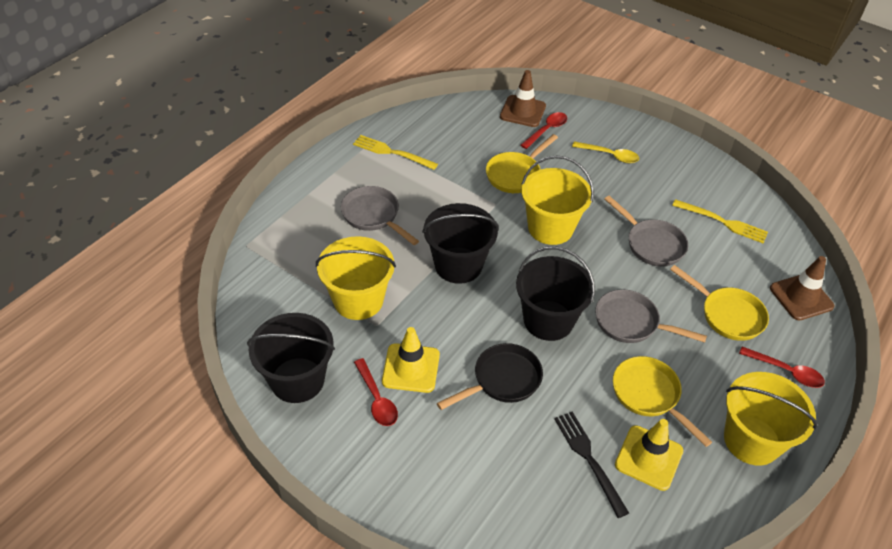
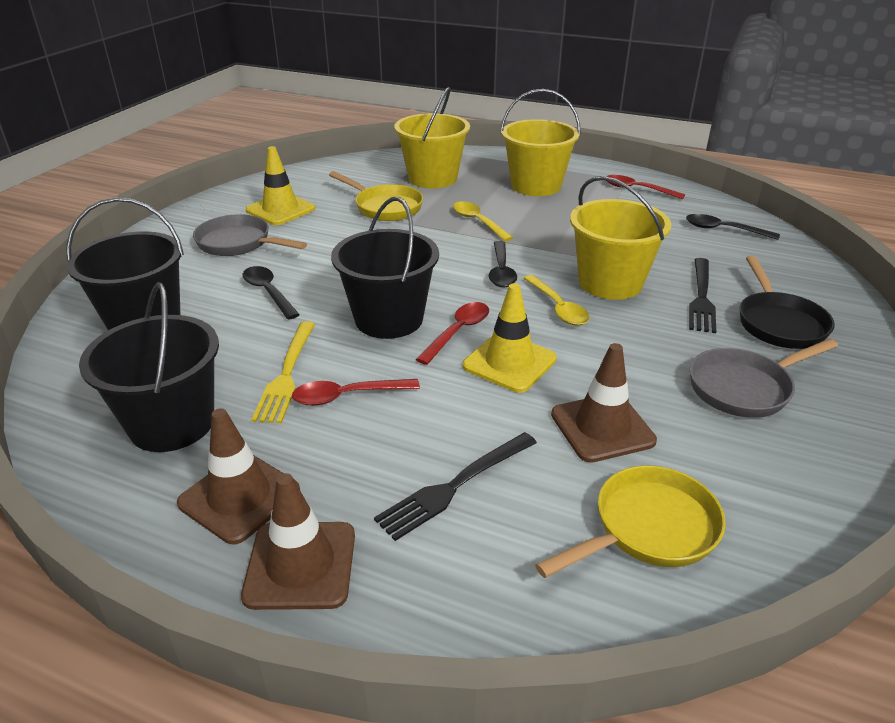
black fork: [554,412,629,518] = 1 -> [374,432,537,541] [689,258,716,333] = 2
black spoon: none = 0 -> [243,266,300,320] [489,241,517,288] [686,214,780,240] = 3
brown traffic cone: [500,70,546,127] [770,256,835,320] = 2 -> [177,408,300,544] [241,473,355,610] [551,343,657,463] = 3
grey pan: [341,186,419,245] [595,290,707,343] [604,196,688,267] = 3 -> [193,214,307,256] [689,339,838,418] = 2
yellow fork: [353,135,438,170] [672,199,768,243] = 2 -> [251,321,315,423] = 1
yellow pan: [486,134,558,193] [613,356,712,447] [670,265,769,341] = 3 -> [329,171,423,221] [535,465,726,578] = 2
yellow spoon: [572,141,639,163] = 1 -> [453,202,513,241] [523,275,590,326] = 2

